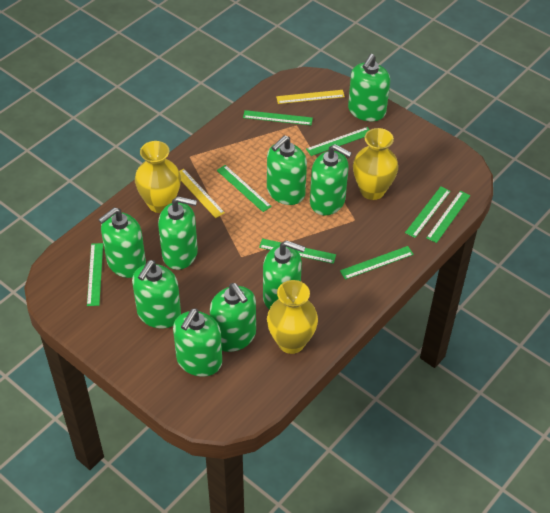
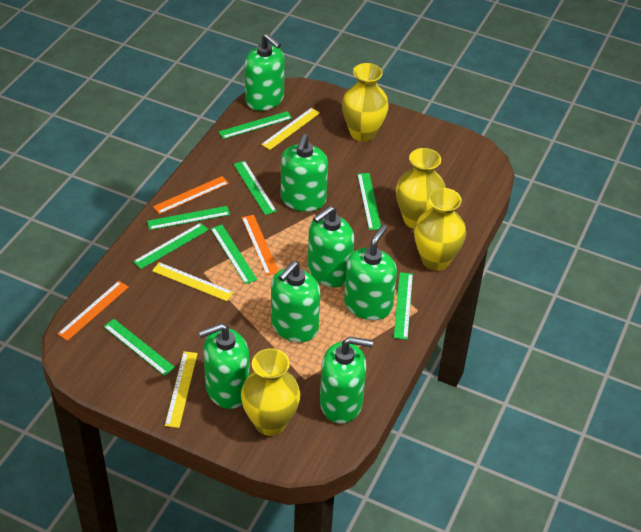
green soap dispenser: [98,207,146,278] [132,260,181,328] [158,196,198,270] [173,308,222,377] [210,283,256,352] [263,240,306,309] [267,135,307,205] [310,144,352,215] [348,54,390,121] = 9 -> [199,323,250,409] [245,33,285,111] [271,261,320,342] [281,134,328,212] [308,206,354,287] [320,337,373,424] [344,225,397,320] = 7
orange ruler: none = 0 -> [58,281,129,341] [153,176,229,214] [242,215,279,276] = 3
yellow ruler: [179,169,225,218] [276,90,345,104] = 2 -> [152,262,234,301] [165,351,198,428] [261,108,320,150] = 3
yellow vase: [135,141,181,213] [267,280,318,354] [353,128,398,200] = 3 -> [241,348,300,436] [342,63,389,142] [396,148,446,229] [414,188,466,271] = 4

